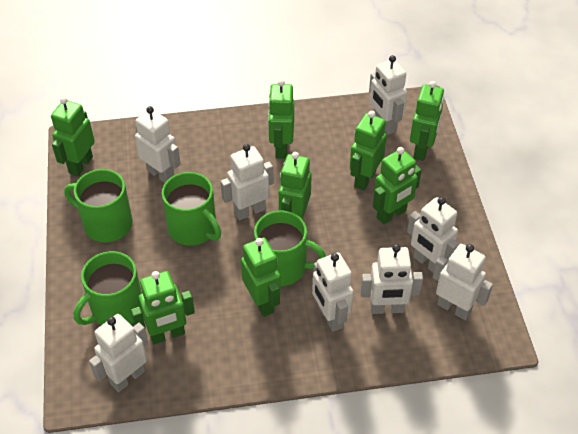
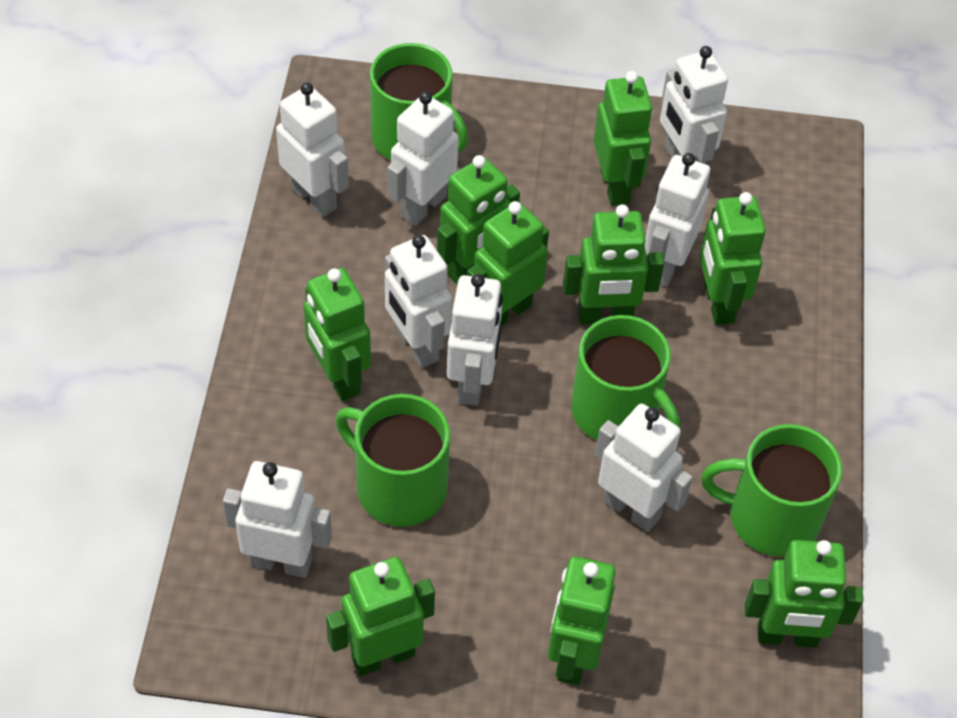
green robot: [51,97,95,177] [131,271,195,344] [241,238,281,317] [268,79,294,159] [279,152,312,218] [350,111,387,190] [373,147,422,224] [410,81,444,161] = 8 -> [304,268,371,401] [326,557,435,676] [437,155,520,284] [467,201,549,326] [548,556,616,685] [563,204,664,324] [594,71,653,206] [699,192,766,325] [745,540,863,648] = 9

